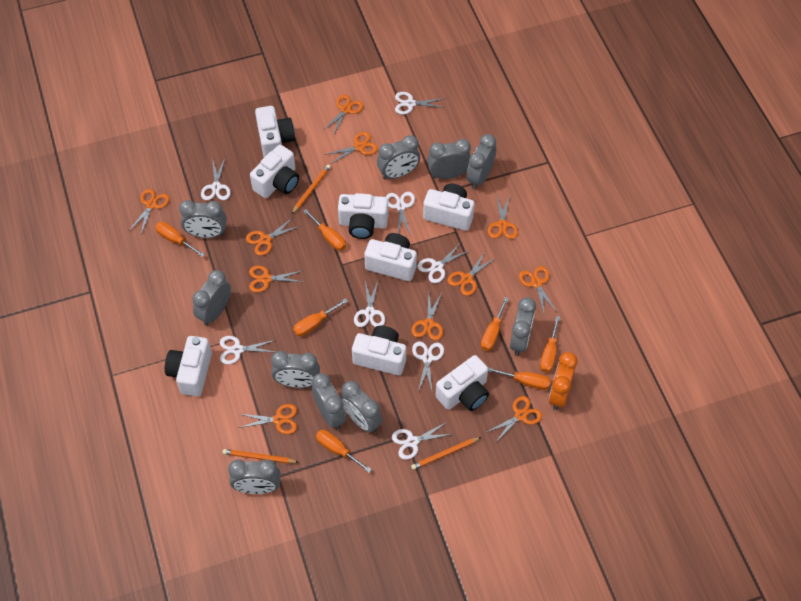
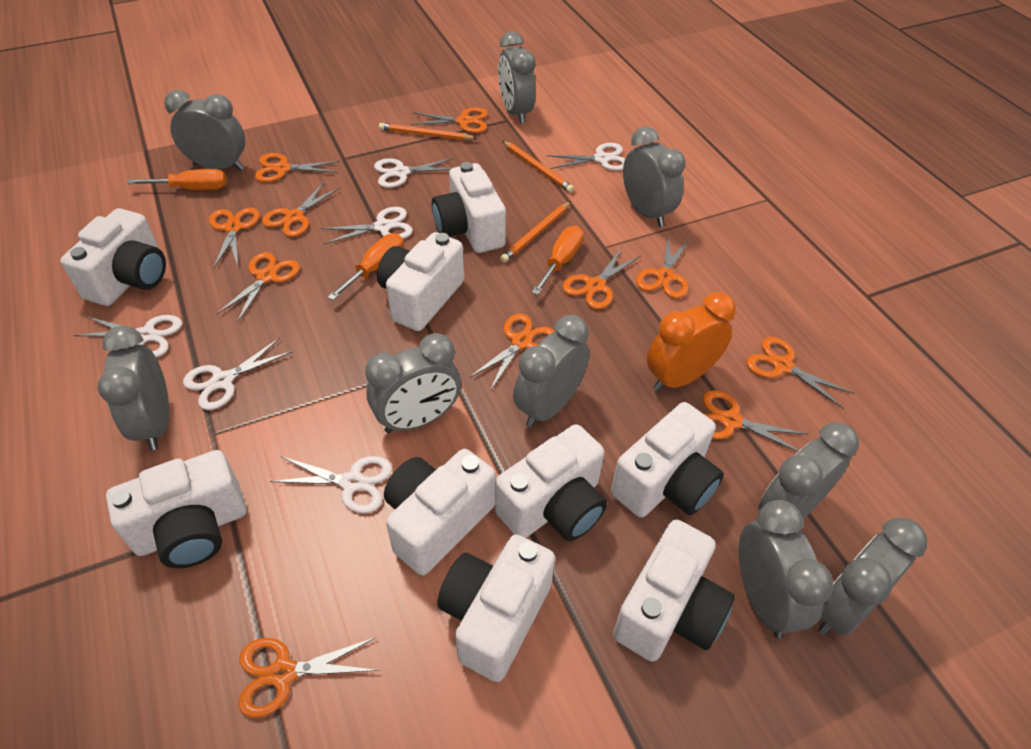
grey clock: [179,200,227,238] [192,270,231,326] [228,459,280,494] [271,351,320,388] [312,373,346,429] [340,381,383,433] [377,135,420,180] [427,139,471,179] [466,134,496,189] [510,297,536,356] = 10 -> [98,325,169,450] [164,90,245,171] [365,333,461,433] [498,32,536,124] [513,315,589,428] [623,127,686,227] [738,500,833,638] [758,422,859,519] [818,517,927,636] = 9
orange screwdriver: [155,222,205,257] [293,298,348,336] [303,209,346,251] [316,430,372,473] [481,297,509,351] [488,367,551,390] [540,316,560,373] = 7 -> [127,169,227,190] [328,233,404,300] [531,226,584,295] = 3
white camera: [165,336,212,397] [250,145,299,198] [255,106,295,157] [338,193,388,239] [352,326,406,375] [364,233,417,281] [423,184,474,231] [436,355,489,411] = 8 -> [60,208,166,306] [106,450,246,568] [377,232,464,331] [384,449,496,576] [432,162,506,253] [437,535,555,682] [495,424,607,541] [611,402,724,518] [613,519,735,662] = 9
white scissors: [201,158,231,200] [220,336,275,364] [354,279,385,327] [386,192,415,236] [392,422,452,460] [395,92,445,114] [412,341,444,391] [418,243,470,283] = 8 -> [73,315,182,358] [183,338,293,410] [270,456,392,513] [320,207,413,244] [374,158,454,188] [546,143,625,171] = 6

